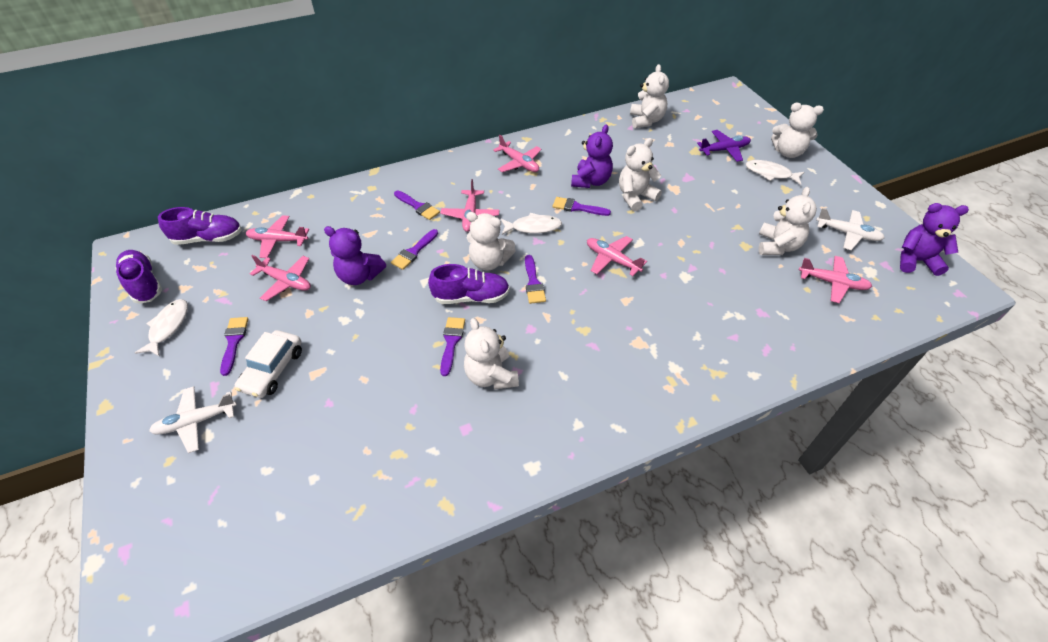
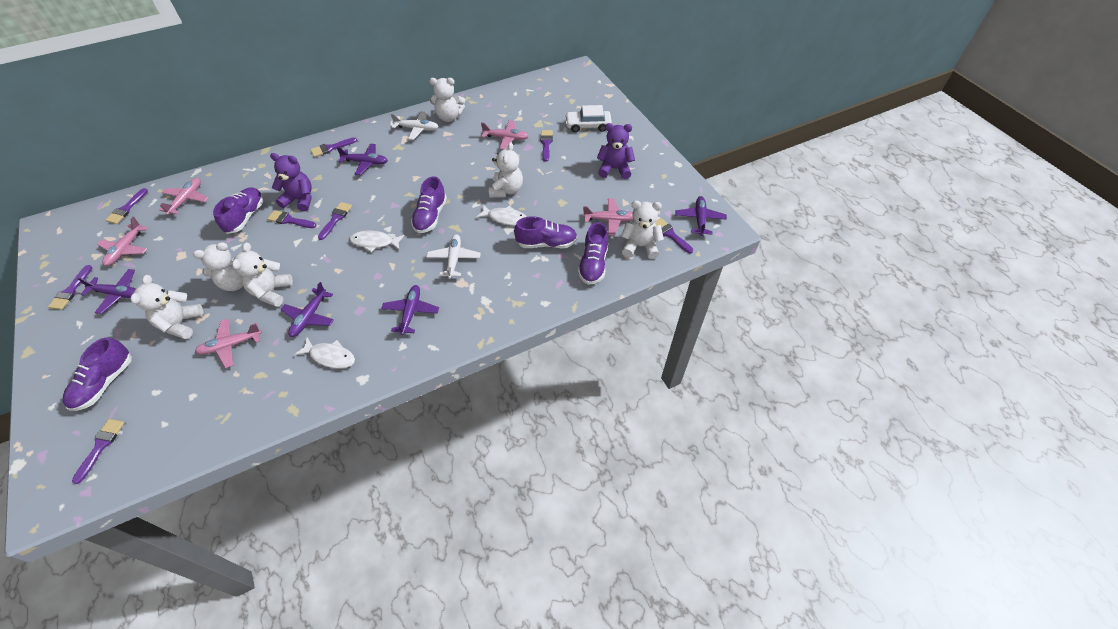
pink plane: [246,215,309,258] [250,255,311,301] [440,179,499,232] [493,135,542,172] [587,236,647,276] [799,256,872,303] = 6 -> [97,217,148,266] [159,178,208,215] [195,319,262,368] [481,120,529,150] [583,198,633,236] = 5
purple brush: [220,317,248,376] [391,229,438,270] [394,190,440,220] [440,317,465,376] [525,255,546,304] [553,197,611,216] = 6 -> [48,265,92,310] [72,419,125,484] [105,188,148,224] [267,210,316,228] [310,137,357,157] [318,202,352,240] [540,130,553,162] [655,218,693,253] = 8
purple plane: [697,130,751,162] = 1 -> [77,269,136,314] [280,282,334,337] [337,144,388,175] [381,285,439,335] [676,196,727,236] = 5
purple shoe: [115,250,162,304] [158,207,242,245] [428,264,510,304] = 3 -> [63,337,132,411] [213,188,264,234] [411,176,447,233] [514,216,578,248] [578,222,608,285] = 5
purple teddy bear: [324,226,386,285] [571,125,613,188] [900,203,969,276] = 3 -> [270,153,312,211] [597,123,635,179] = 2

